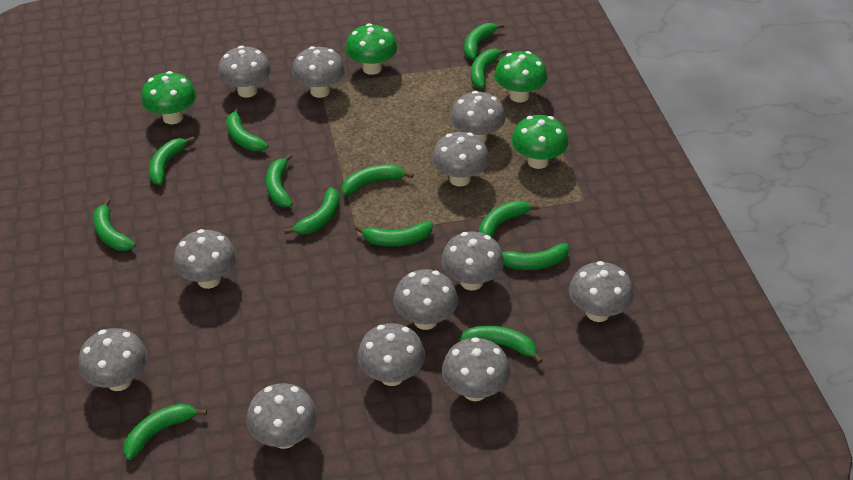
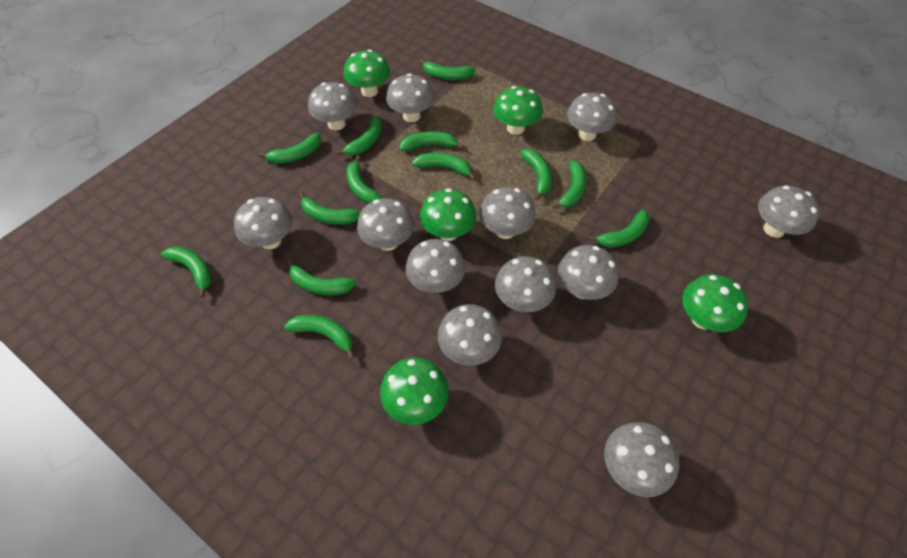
green mushroom: [141,71,196,124] [345,23,397,75] [494,51,548,102] [512,115,568,169] = 4 -> [344,50,390,97] [380,358,449,425] [420,188,476,241] [493,86,543,135] [682,274,749,332] = 5

